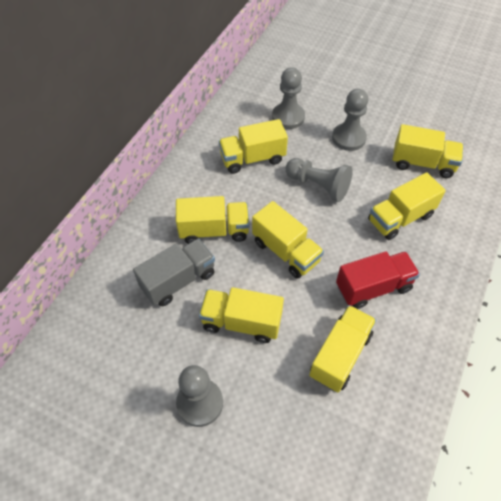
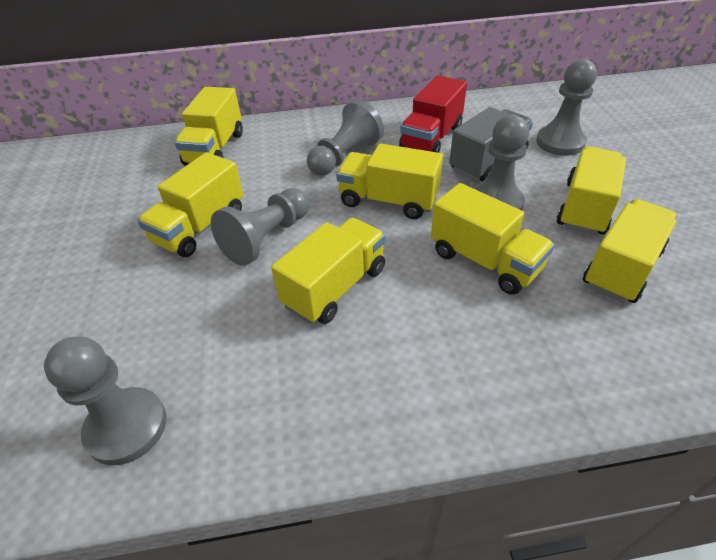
grey pawn: [176,365,223,427] [272,67,305,129] [286,158,353,202] [332,89,368,151] = 4 -> [44,337,167,465] [211,188,309,266] [307,99,384,176] [473,115,529,210] [536,59,597,156] = 5

